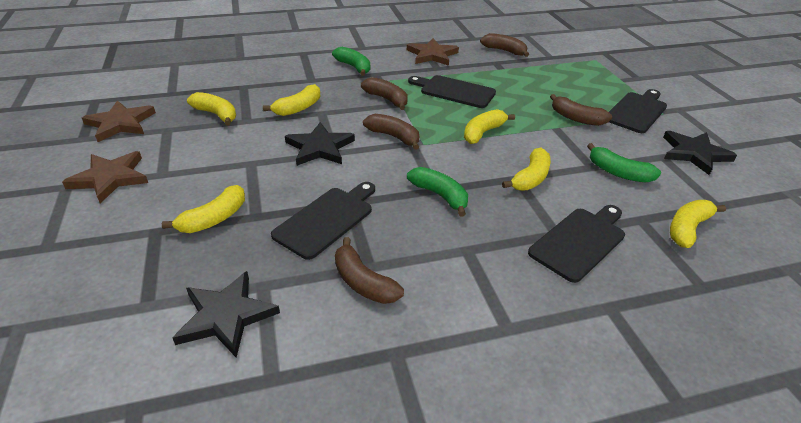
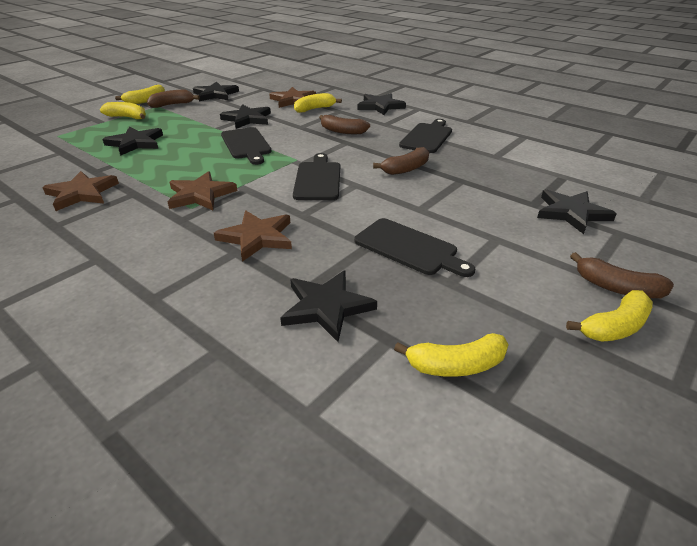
black star: [173,271,280,358] [285,122,355,166] [663,131,737,175] = 3 -> [102,127,163,156] [193,82,239,102] [220,104,271,129] [280,270,377,342] [357,93,406,115] [537,190,617,234] = 6
brown banana: [335,237,404,304] [361,77,408,110] [363,114,419,150] [480,33,529,57] [550,94,612,126] = 5 -> [147,90,200,108] [319,115,370,134] [373,147,429,175] [570,252,674,298] = 4
brown star: [62,151,148,203] [82,101,156,142] [407,38,459,66] = 3 -> [42,171,119,211] [168,171,237,210] [214,211,292,262] [269,87,316,108] = 4
green banana: [332,47,370,76] [407,167,468,216] [587,143,661,182] = 3 -> none = 0
yellow banana: [162,185,245,233] [187,92,236,126] [263,84,321,116] [464,109,515,144] [502,147,551,191] [670,200,726,248] = 6 -> [100,102,146,119] [115,85,165,104] [294,93,342,113] [394,333,509,377] [566,290,653,342] = 5

